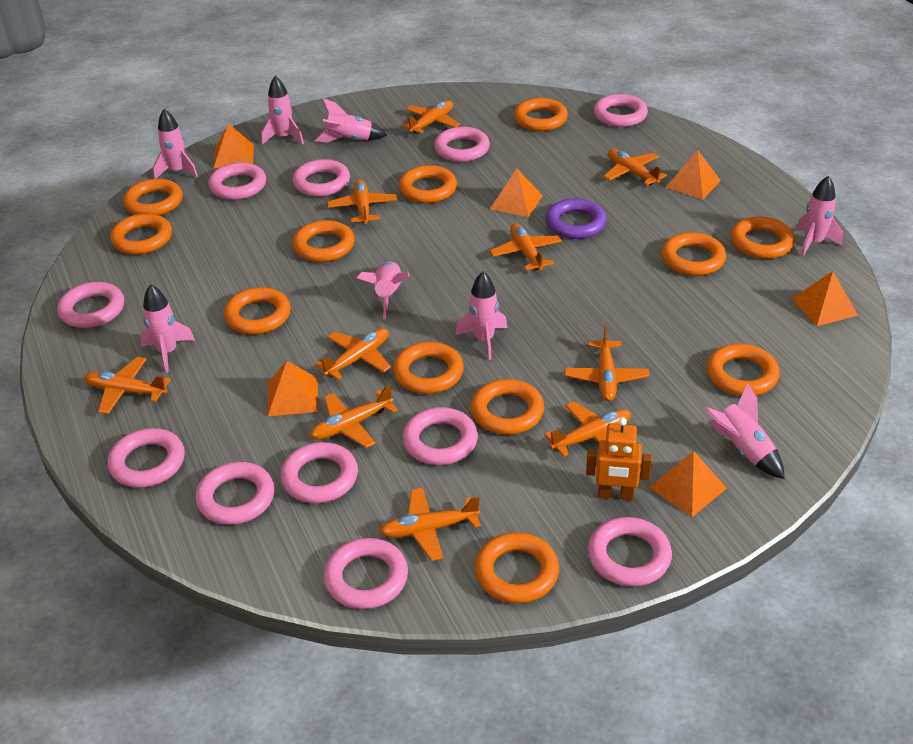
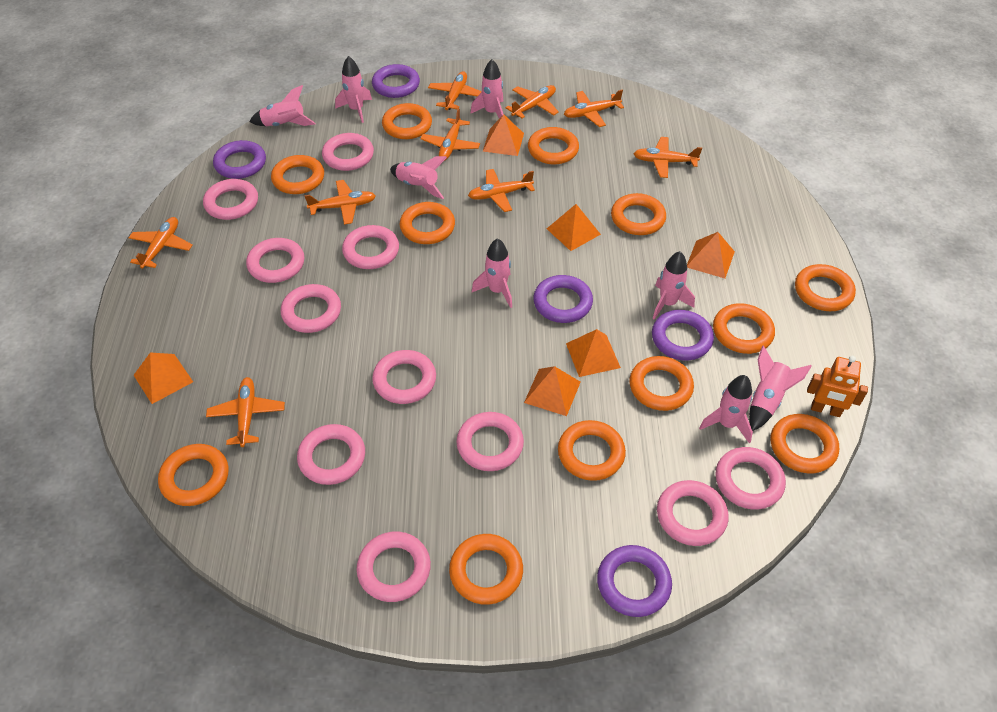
orange plane: [85,357,171,414] [310,385,398,448] [315,328,391,380] [327,179,397,224] [379,487,481,561] [401,100,460,134] [490,223,562,271] [545,401,631,457] [565,326,649,401] [604,149,667,185] = 10 -> [129,217,193,269] [206,377,285,447] [304,180,376,225] [420,108,480,161] [428,71,482,110] [468,169,535,212] [506,85,559,118] [564,90,624,127] [633,137,702,178] = 9
purple ring: [545,198,607,239] = 1 -> [213,140,266,179] [372,64,420,98] [533,275,593,323] [597,545,672,617] [652,310,714,360] = 5

